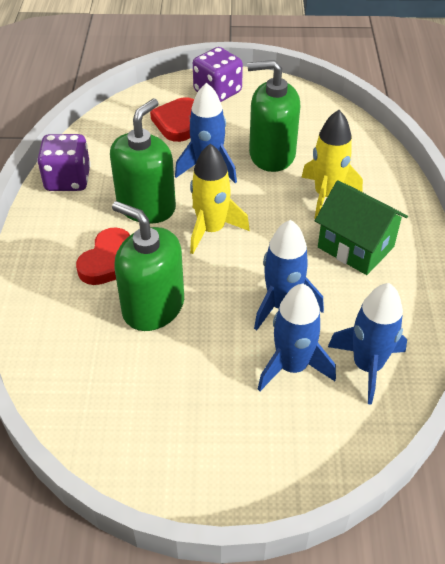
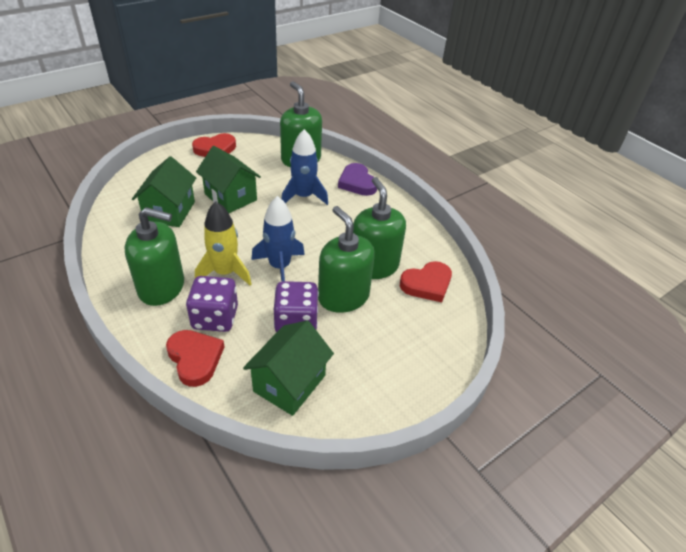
blue rocket: [175,82,237,183] [254,220,324,330] [258,284,336,391] [328,283,407,405] = 4 -> [251,196,305,282] [281,129,328,205] = 2
green house: [315,180,408,275] = 1 -> [132,156,196,227] [196,146,261,213] [243,320,334,416] = 3
green soap dispenser: [110,99,176,224] [112,201,184,331] [247,60,300,172] = 3 -> [125,207,184,306] [280,81,322,167] [318,206,375,313] [353,177,406,279] = 4
purple heart: none = 0 -> [338,163,377,196] = 1
red heart: [76,227,130,285] [150,97,194,142] = 2 -> [166,330,224,387] [192,133,236,157] [400,261,452,302] = 3
yellow rocket: [190,144,250,254] [301,110,363,219] = 2 -> [195,201,252,285] = 1

